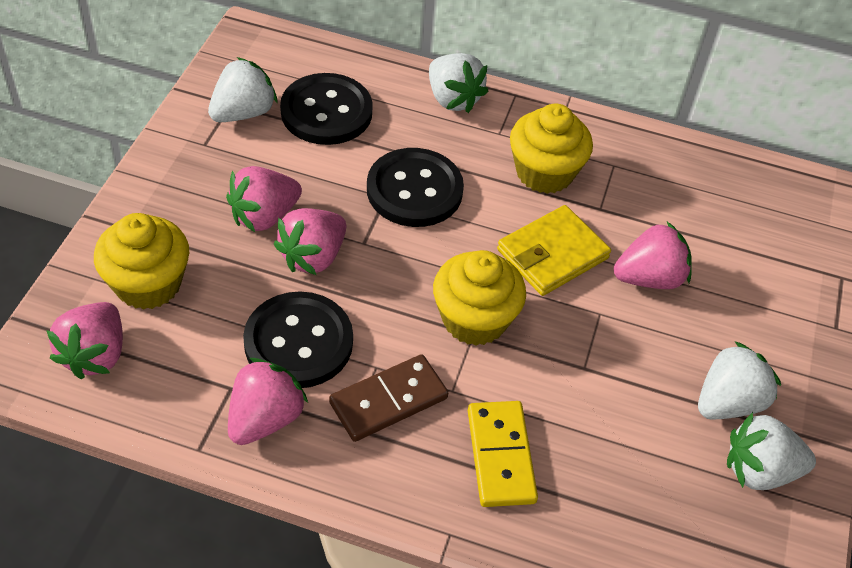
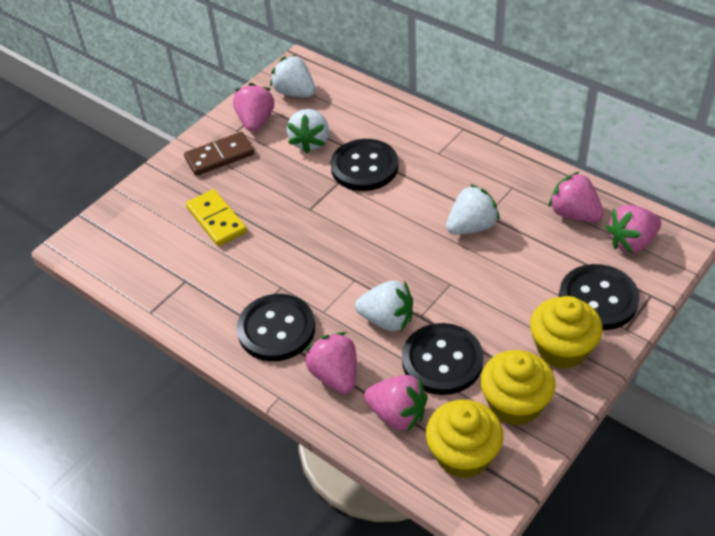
black button: [243,291,353,388] [280,73,373,145] [367,148,464,227] = 3 -> [237,294,315,361] [331,139,398,191] [402,323,484,395] [559,264,640,330] = 4
yellow wallet: [497,205,611,296] = 1 -> none = 0

